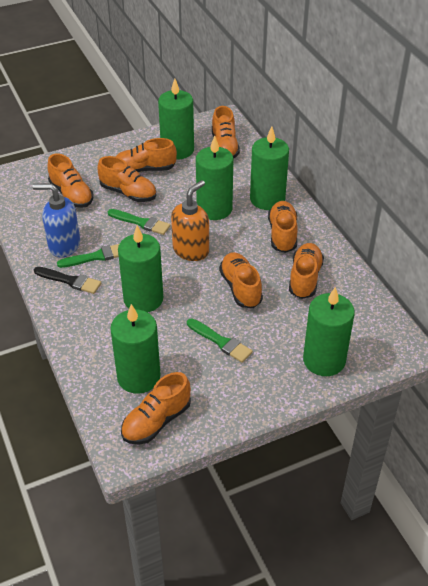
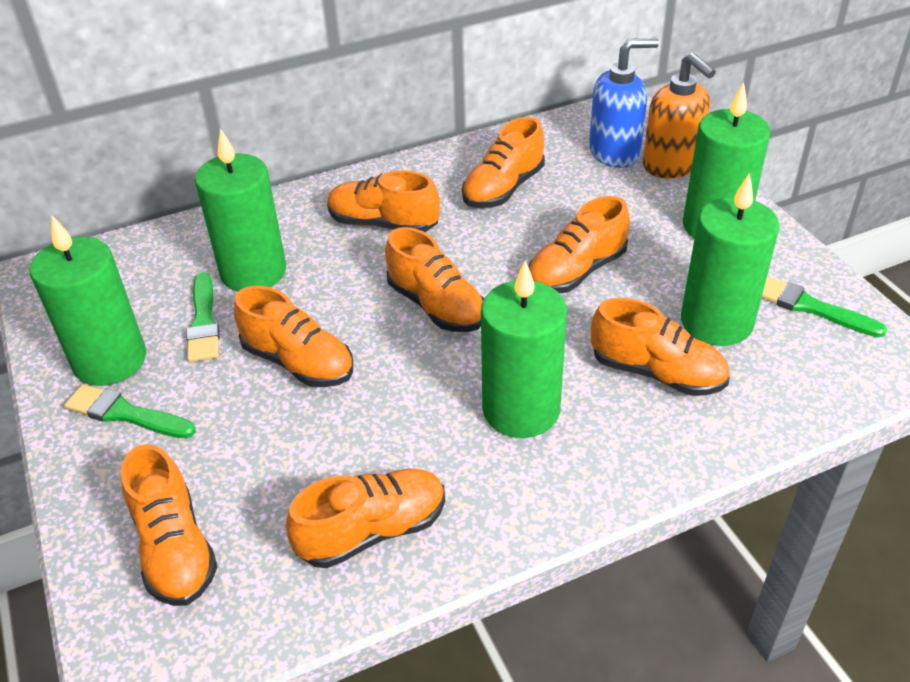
black brush: [34,267,101,294] = 1 -> none = 0
green candle: [110,304,160,394] [118,226,163,312] [158,79,194,160] [196,136,233,220] [250,127,289,210] [303,287,355,376] = 6 -> [30,216,146,386] [195,128,286,292] [481,261,567,438] [681,173,779,346] [683,82,770,239] = 5

